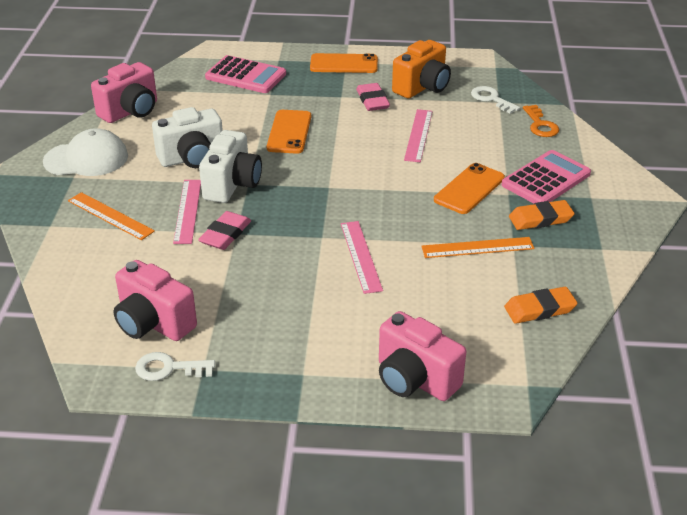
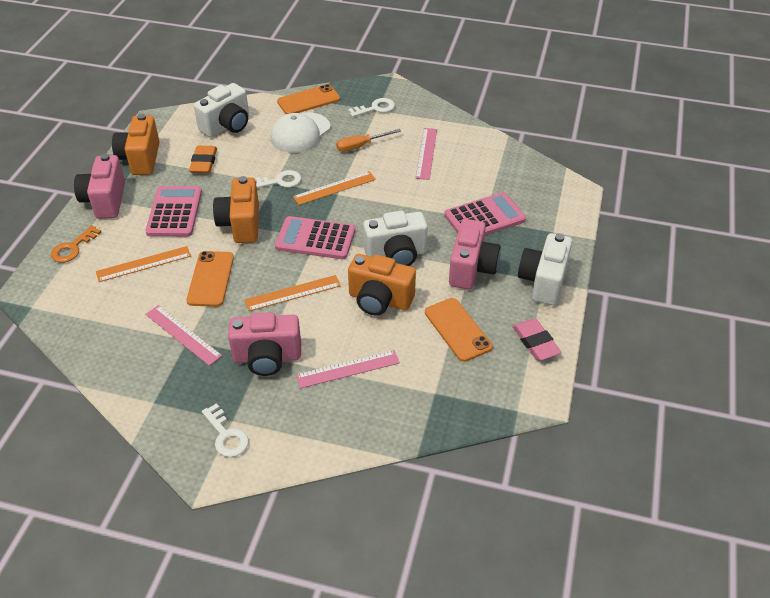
orange camera: [392,40,451,98] = 1 -> [112,114,160,175] [213,176,259,243] [348,254,416,315] = 3
orange eraser: [504,287,578,324] [509,200,575,230] = 2 -> [189,146,217,173] = 1
orange ruler: [68,192,155,240] [421,237,535,258] = 2 -> [96,246,191,282] [245,275,341,311] [293,171,376,205] = 3
orange screwdriver: none = 0 -> [336,129,401,152] = 1
pink calculator: [205,55,286,93] [502,150,591,204] = 2 -> [145,186,202,237] [275,216,355,259] [444,192,526,235] = 3
pink eraser: [198,211,251,250] [356,83,390,111] = 2 -> [512,318,561,361] = 1
white camera: [152,107,223,168] [199,130,262,203] = 2 -> [194,83,249,137] [363,211,428,266] [518,233,572,305] = 3
white key: [135,352,215,381] [471,86,520,114] = 2 -> [202,403,249,457] [256,170,301,188] [348,98,395,117] = 3

